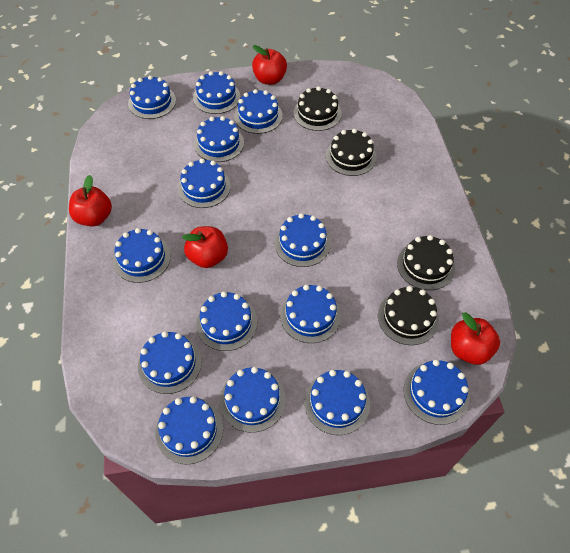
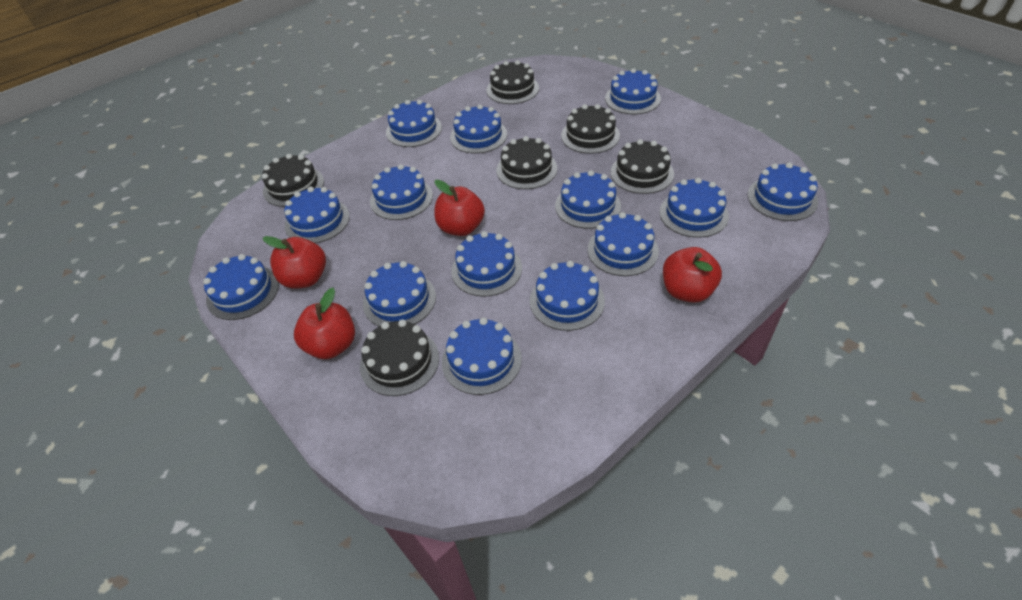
black cake: [293,86,342,131] [326,129,377,176] [378,286,439,345] [397,235,455,290] = 4 -> [262,154,324,207] [360,319,439,396] [486,60,539,104] [496,136,557,189] [561,104,620,154] [611,139,674,194] = 6

